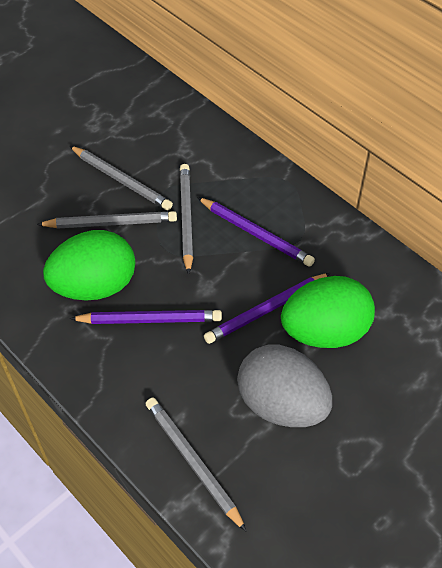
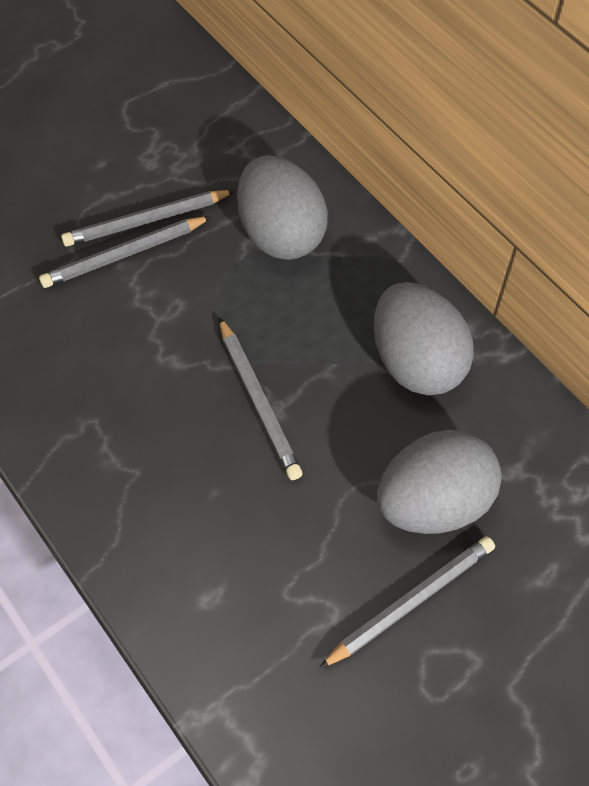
green egg: [43,230,135,301] [281,276,375,348] = 2 -> none = 0
grey egg: [237,344,332,427] = 1 -> [237,155,328,260] [374,282,474,395] [377,430,502,534] = 3
purple pencil: [70,310,222,324] [197,197,315,267] [204,273,330,344] = 3 -> none = 0

